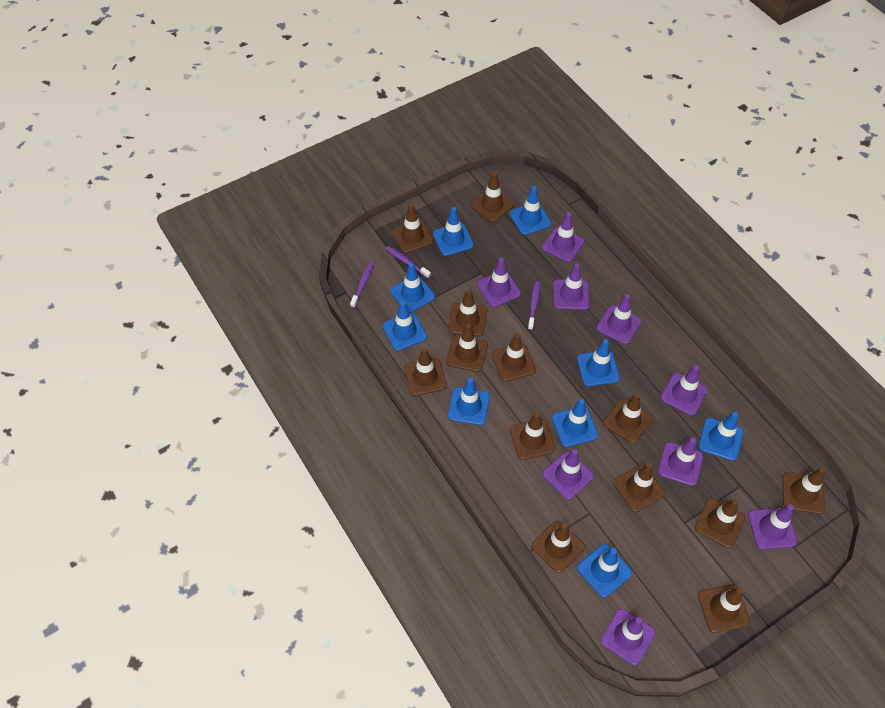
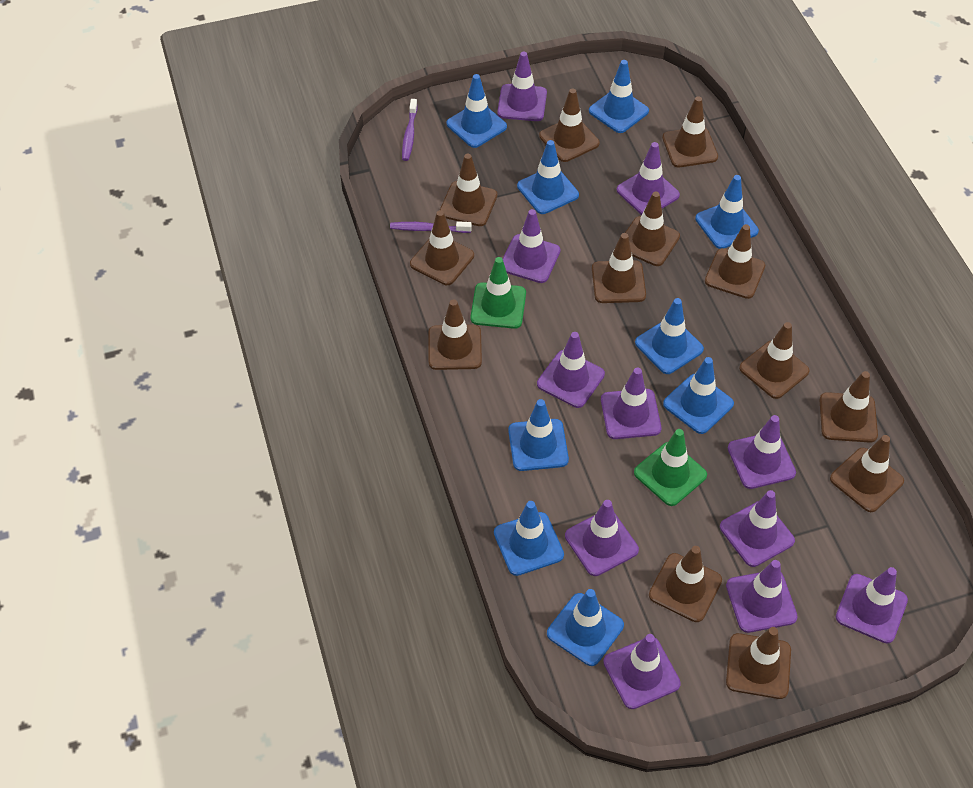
green traffic cone: none = 0 -> [470,257,526,329] [634,429,707,506] = 2
purple toothbrush: [350,261,374,308] [386,246,431,278] [528,281,540,330] = 3 -> [390,221,472,233] [402,99,417,161] = 2
purple traffic cone: [477,258,521,307] [542,212,585,262] [542,449,594,500] [553,263,590,310] [596,294,641,344] [601,609,656,665] [658,437,703,486] [661,365,708,416] [748,504,797,550] = 9 -> [497,52,547,121] [503,209,561,283] [537,332,605,408] [565,500,639,576] [601,368,661,439] [603,634,681,709] [617,142,680,215] [720,490,795,567] [726,560,798,633] [728,415,796,489] [836,567,908,644] = 11

